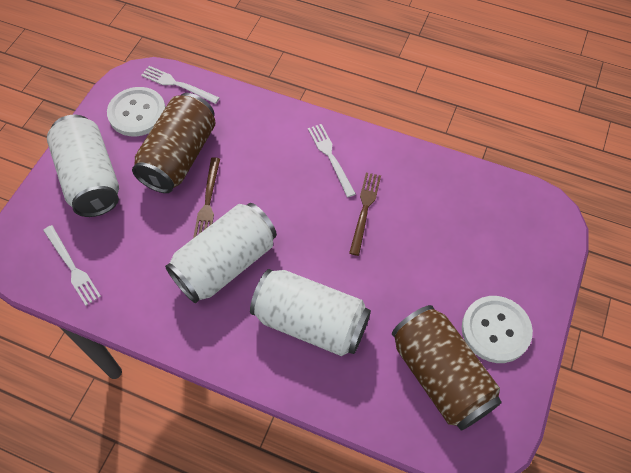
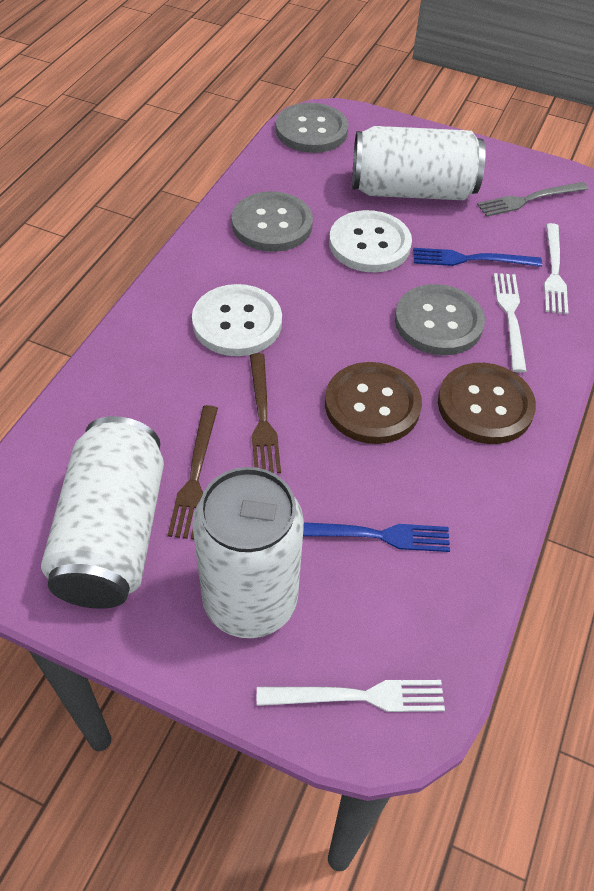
blue fork: none = 0 -> [303,522,450,552] [413,248,542,267] = 2
brown button: none = 0 -> [325,362,422,444] [438,363,536,444] = 2
brown can: [132,93,216,193] [392,305,502,430] = 2 -> none = 0
grey button: none = 0 -> [232,191,313,252] [276,103,348,153] [395,284,485,355] = 3
grey fork: none = 0 -> [477,182,589,217] = 1

